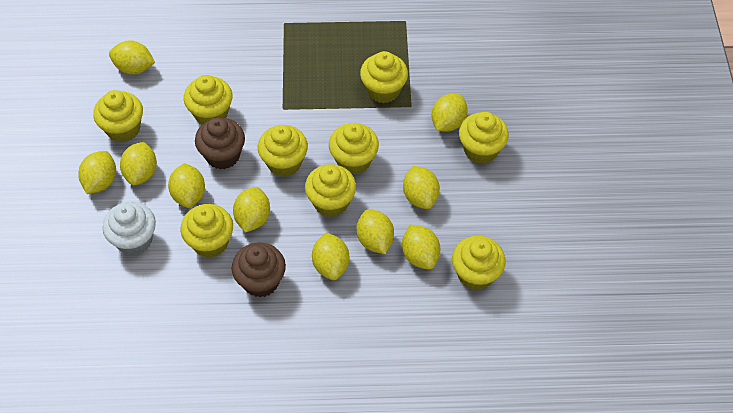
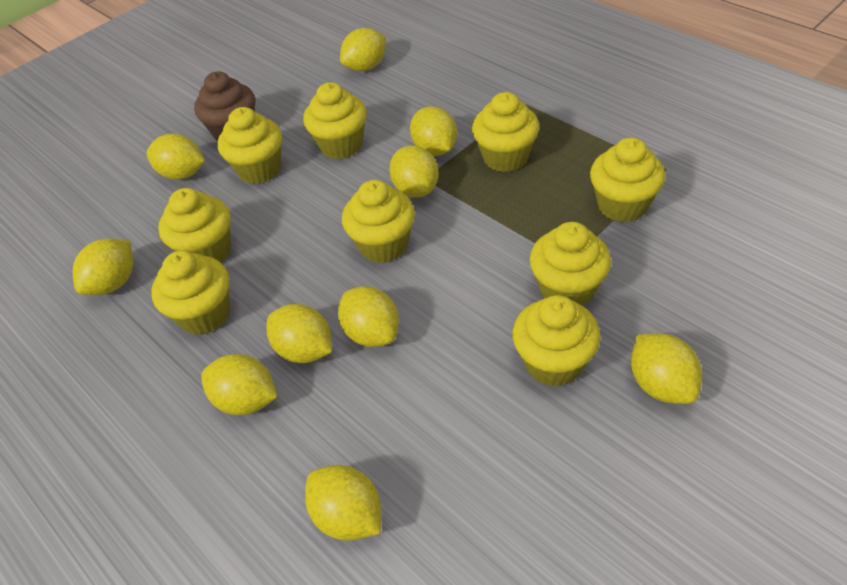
brown cupcake: [195,117,245,169] [232,243,286,297] = 2 -> [194,71,255,141] = 1
white cupcake: [103,202,156,255] = 1 -> none = 0

